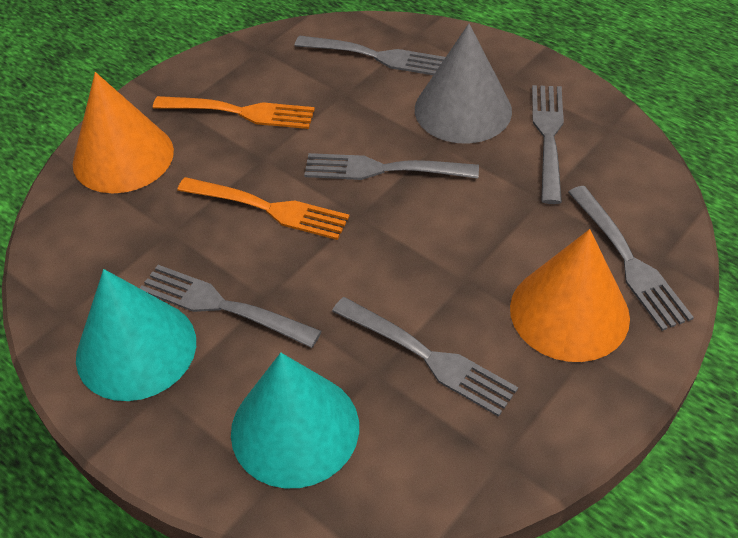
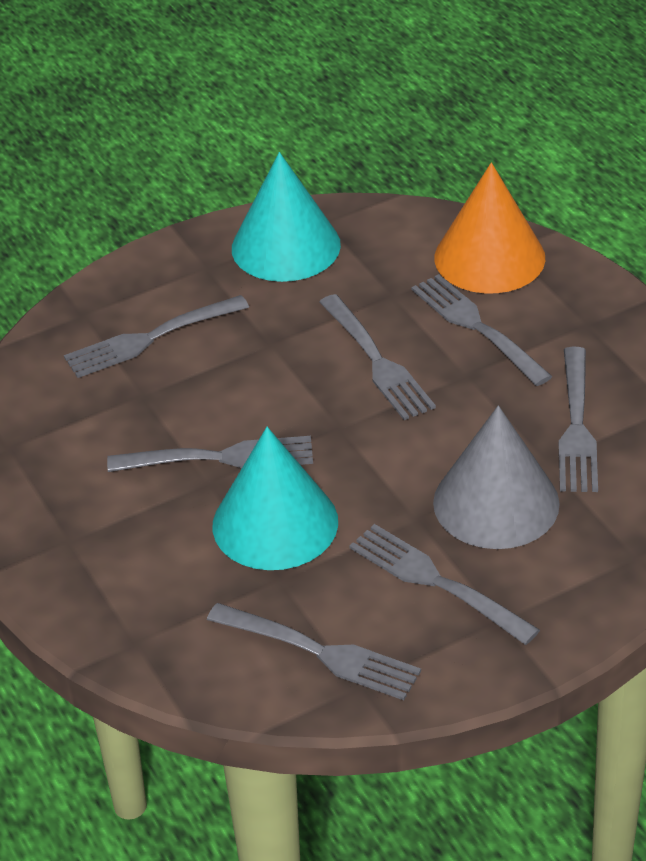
grey fork: [140,265,322,348] [294,35,445,75] [304,153,479,180] [332,297,518,417] [532,85,564,204] [568,186,694,331] = 6 -> [64,295,249,378] [107,436,313,472] [207,603,421,700] [319,294,436,420] [349,524,540,645] [412,274,553,386] [559,347,598,492] = 7
orange cone: [73,72,174,193] [510,229,630,362] = 2 -> [435,162,545,293] = 1
orange fork: [153,96,315,129] [177,177,349,240] = 2 -> none = 0

